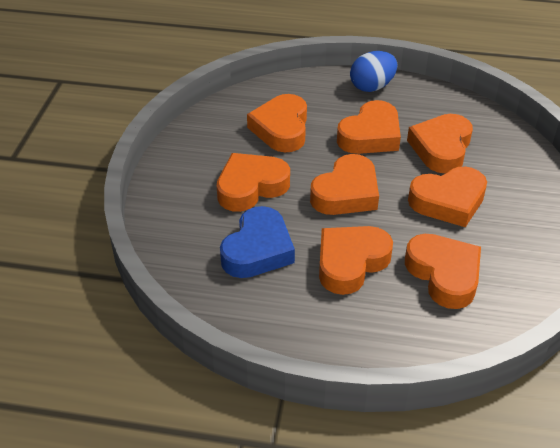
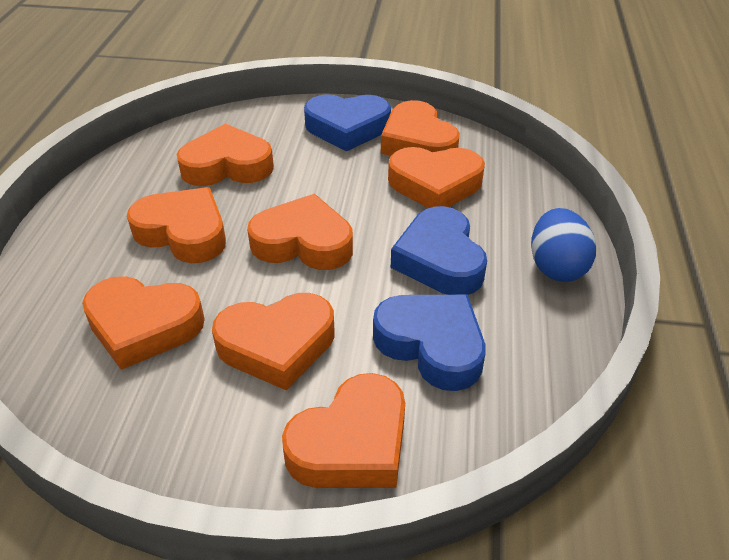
blue heart: [220,206,295,278] = 1 -> [304,94,391,152] [373,295,485,391] [391,206,487,295] = 3

